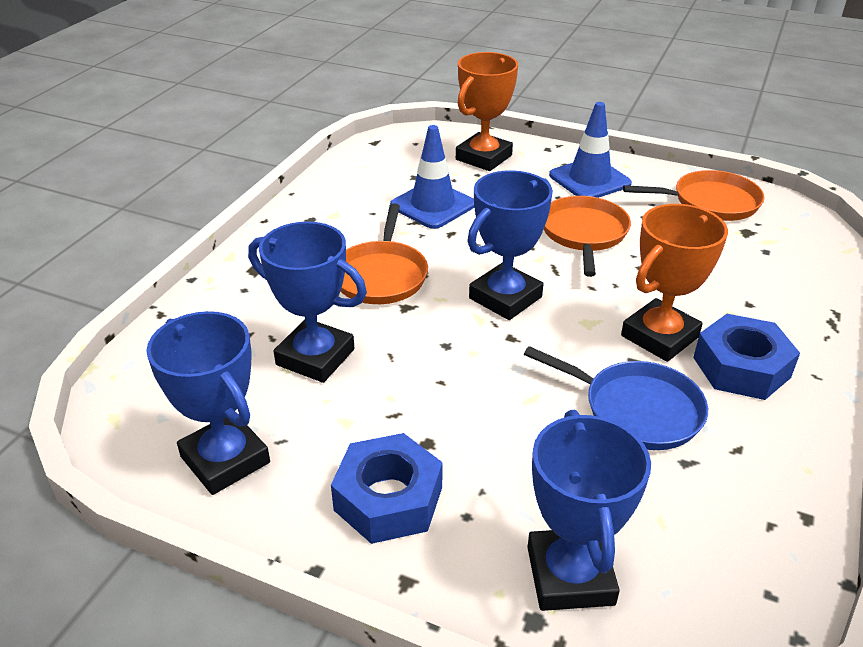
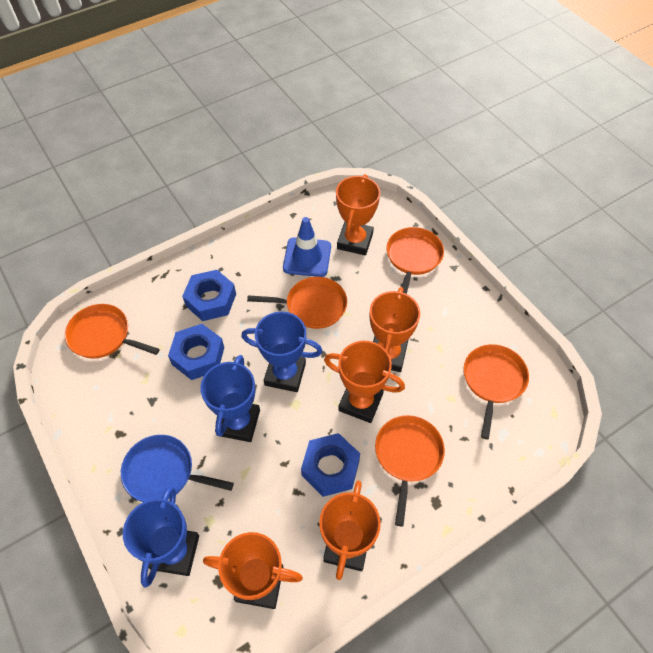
blue nut: [331,433,443,544] [693,314,800,400] = 2 -> [168,324,224,380] [182,270,236,321] [301,433,360,497] = 3
blue traffic cone: [390,125,474,229] [549,102,632,198] = 2 -> [283,217,331,277] = 1
blue trophy: [146,311,270,495] [248,222,367,383] [467,170,553,320] [527,410,651,611] = 4 -> [123,486,199,588] [200,355,260,442] [241,311,323,392] = 3
orange pan: [341,203,428,304] [544,196,631,277] [623,170,765,221] = 3 -> [65,304,160,359] [247,277,347,329] [375,415,445,527] [386,227,444,294] [464,344,529,439] = 5
orange trophy: [456,52,518,171] [621,204,728,362] = 2 -> [203,532,303,609] [319,481,381,580] [324,341,405,423] [336,174,380,255] [369,287,420,372] = 5

